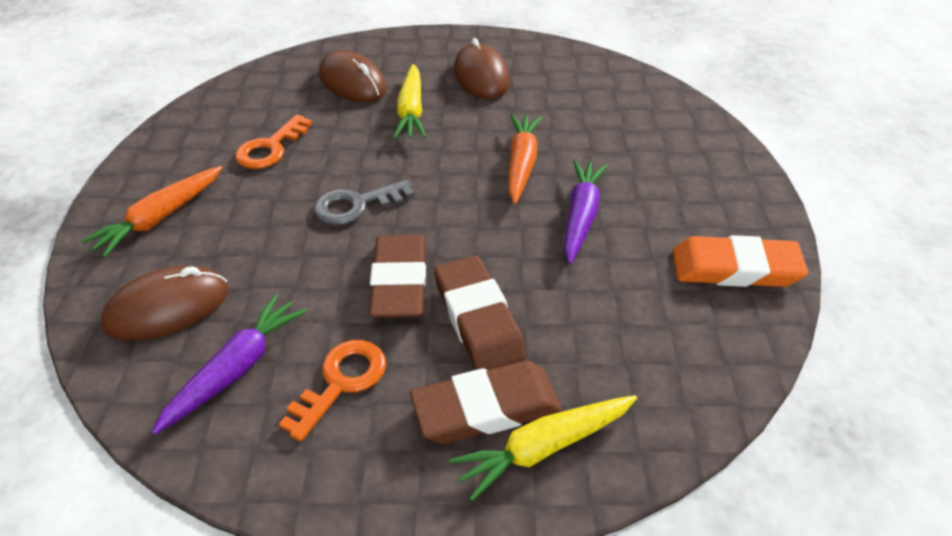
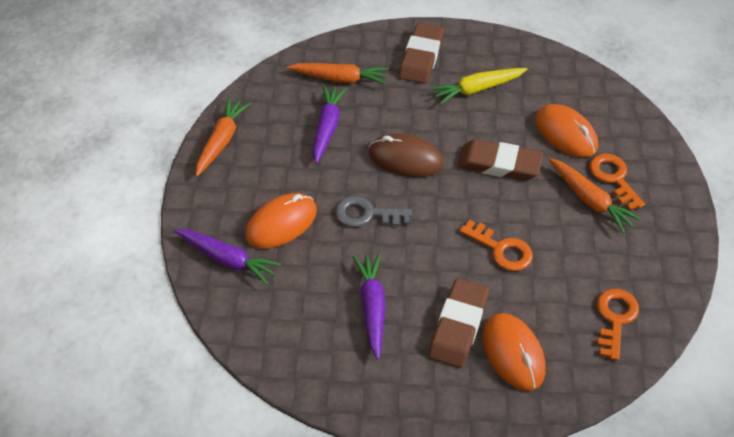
brown mouse: [101,266,228,341] [319,50,387,102] [454,38,510,99] = 3 -> [369,133,444,177] = 1
orange carrot: [82,166,222,258] [508,114,542,204] = 2 -> [196,98,251,177] [287,63,389,85] [549,158,641,233] = 3
orange eraser: [673,235,808,287] = 1 -> none = 0
orange key: [235,114,312,169] [279,340,386,442] = 2 -> [459,220,533,271] [589,154,645,210] [597,289,639,361] = 3
orange mouse: none = 0 -> [246,193,317,249] [483,313,546,391] [535,104,598,157] = 3
purple carrot: [151,294,307,435] [564,160,608,264] = 2 -> [174,229,281,285] [313,85,347,164] [353,254,385,359] = 3
yellow carrot: [393,64,426,139] [449,395,637,501] = 2 -> [430,68,527,105] = 1

